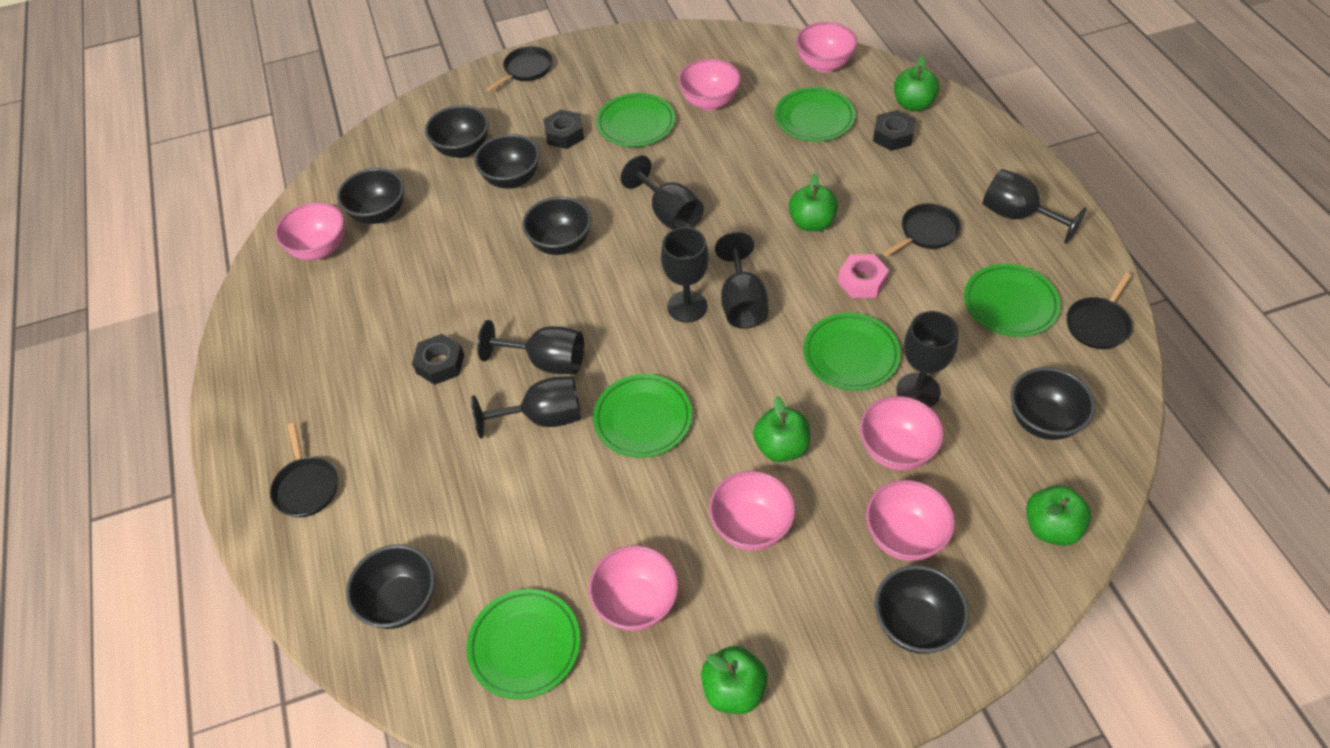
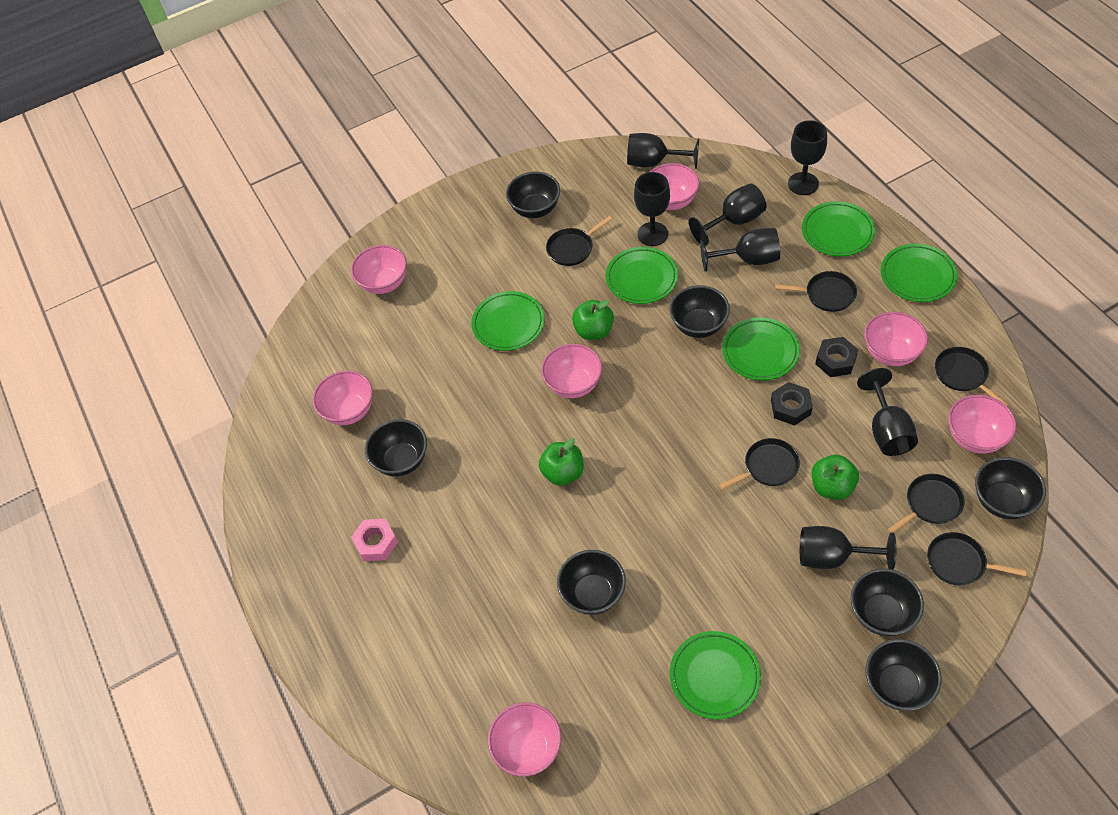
black nut: [412,334,464,385] [544,110,584,149] [873,110,915,151] = 3 -> [771,382,813,426] [815,337,858,377] = 2
black pan: [270,423,338,517] [486,46,552,91] [882,203,961,257] [1066,272,1132,349] = 4 -> [546,216,612,266] [719,438,800,490] [775,271,857,312] [887,474,965,533] [927,532,1026,585] [935,347,1009,406] = 6
green apple: [701,646,768,714] [753,396,810,462] [789,173,838,231] [894,56,939,111] [1026,485,1091,546] = 5 -> [539,438,584,486] [572,300,614,340] [812,455,859,500] = 3

